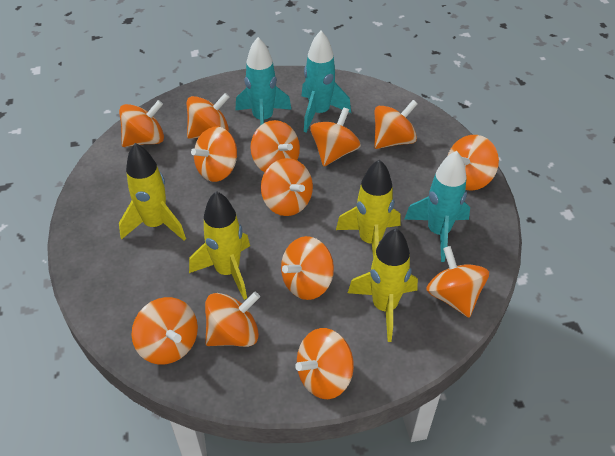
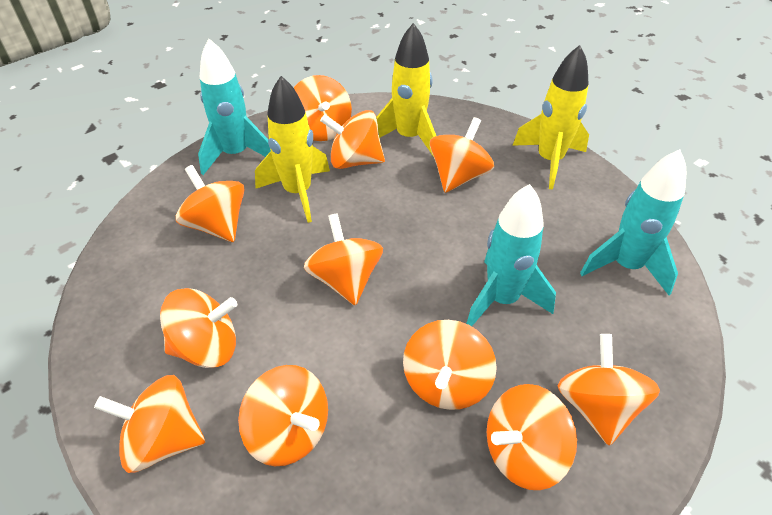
orange spinning top: [119,100,164,147] [132,297,198,365] [187,93,230,139] [191,126,237,182] [205,292,260,347] [250,120,300,172] [261,158,313,216] [281,236,334,300] [295,328,354,399] [310,107,361,166] [374,100,418,149] [426,246,489,317] [448,135,499,190] = 13 -> [94,375,205,473] [160,288,237,368] [176,165,245,242] [238,365,328,466] [294,75,352,141] [304,213,383,305] [320,110,385,169] [403,320,497,410] [430,117,494,193] [487,384,577,490] [558,334,660,446] = 11
yellow rocket: [119,143,186,240] [189,191,250,300] [336,159,400,258] [348,228,418,342] = 4 -> [255,76,330,223] [376,23,436,157] [512,45,589,189] = 3

